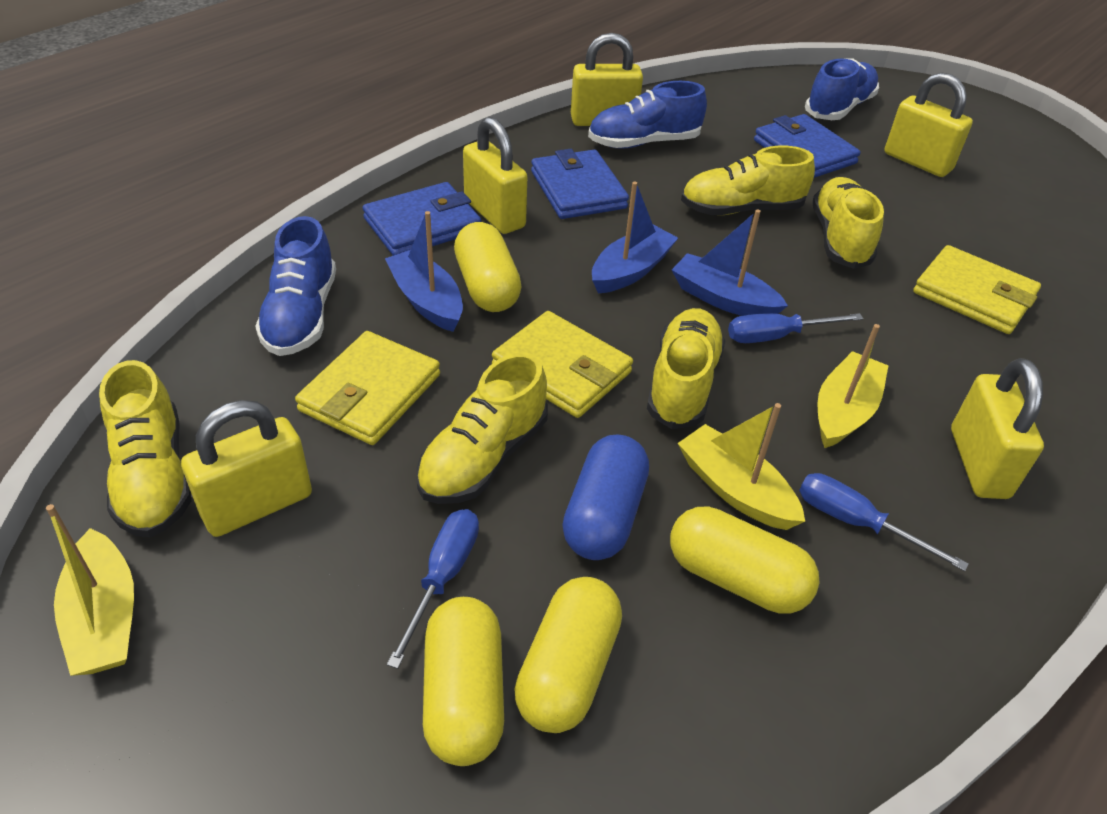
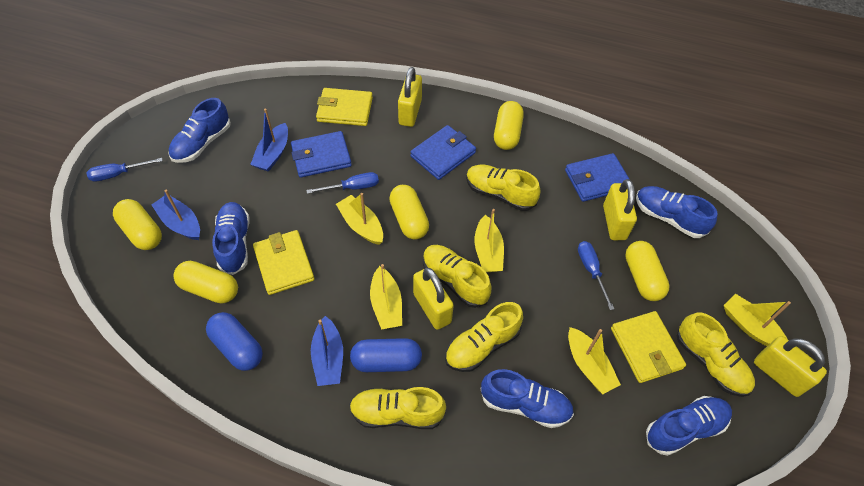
blue capsule: [562,435,649,560] = 1 -> [206,312,263,371] [350,338,422,372] = 2
blue shoe: [255,216,336,356] [588,81,707,149] [805,58,879,120] = 3 -> [168,98,231,163] [212,202,250,275] [480,369,574,428] [636,186,718,238] [646,396,732,456] = 5
yellow boat: [46,504,134,676] [678,403,805,530] [818,324,889,448] = 3 -> [336,193,383,245] [370,264,402,330] [474,209,504,272] [568,327,621,394] [724,294,791,346] = 5
yellow capsule: [423,597,504,766] [454,222,522,312] [515,577,622,733] [670,506,819,614] = 4 -> [113,199,162,250] [174,261,238,303] [389,185,429,240] [494,101,524,150] [625,241,670,301] = 5
yellow padlock: [181,400,312,537] [463,117,527,234] [571,33,643,126] [884,72,973,177] [951,358,1044,499] = 5 -> [398,67,422,127] [413,268,454,330] [603,179,637,240] [754,336,827,397] = 4

